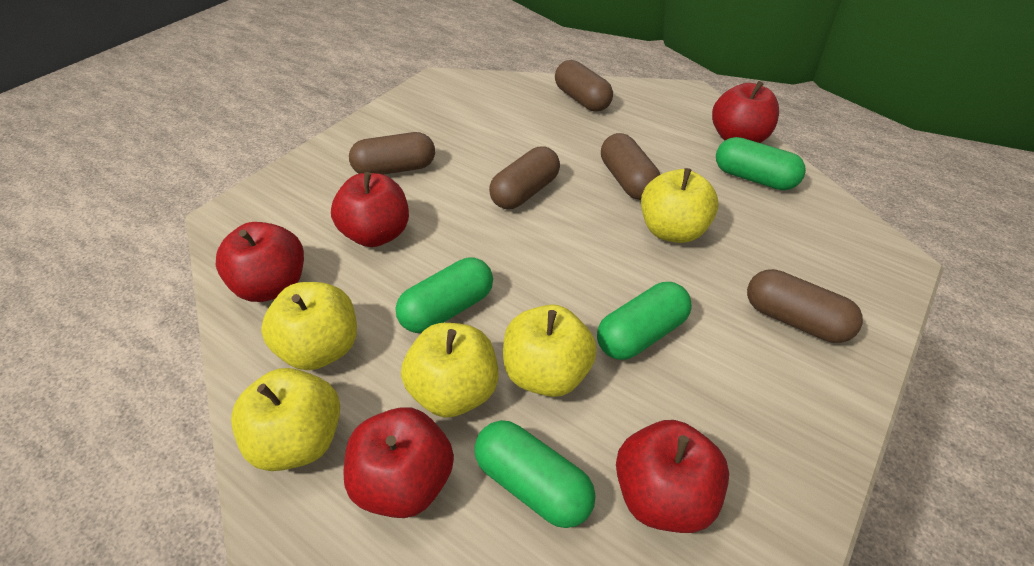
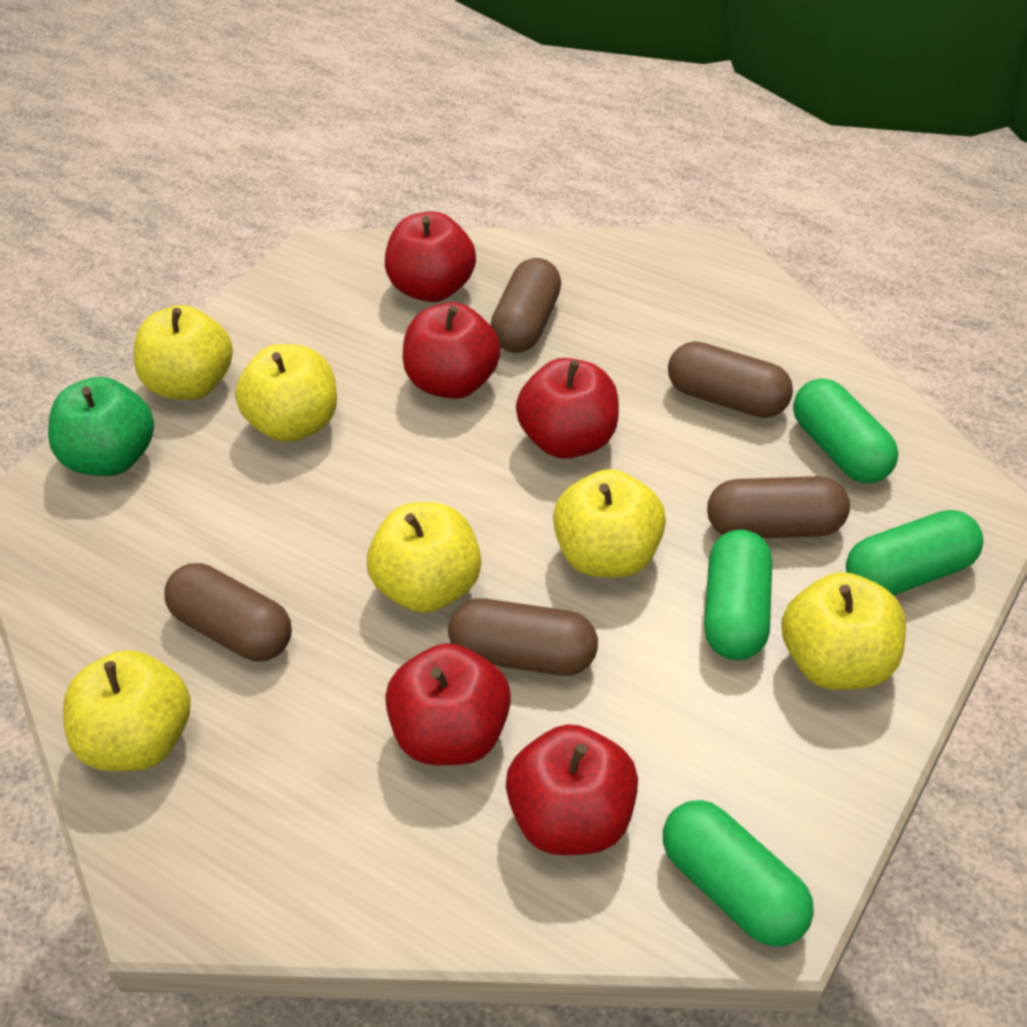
green apple: none = 0 -> [48,377,154,476] = 1
yellow apple: [231,368,340,471] [261,282,357,370] [401,323,499,418] [503,305,597,397] [641,168,719,243] = 5 -> [63,650,191,771] [134,305,233,400] [235,344,337,442] [367,502,481,613] [553,469,666,578] [782,572,906,690] = 6

